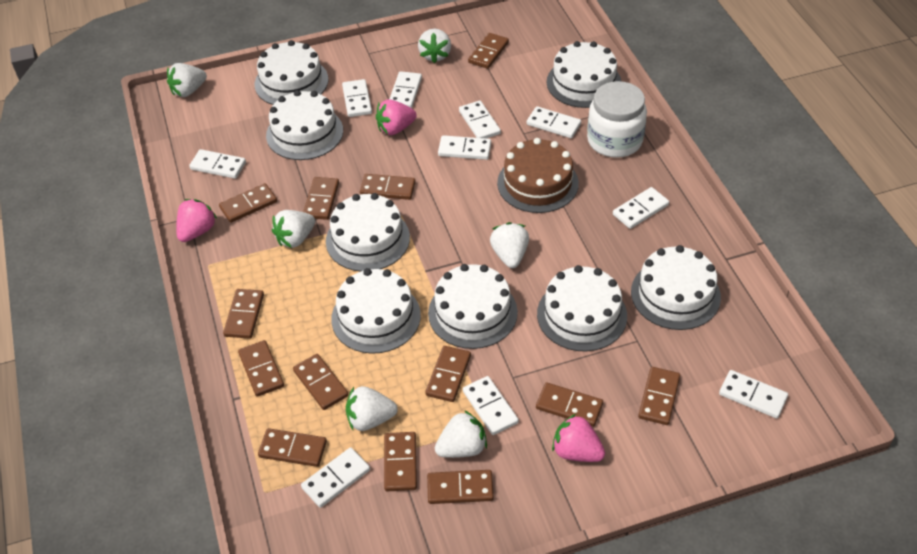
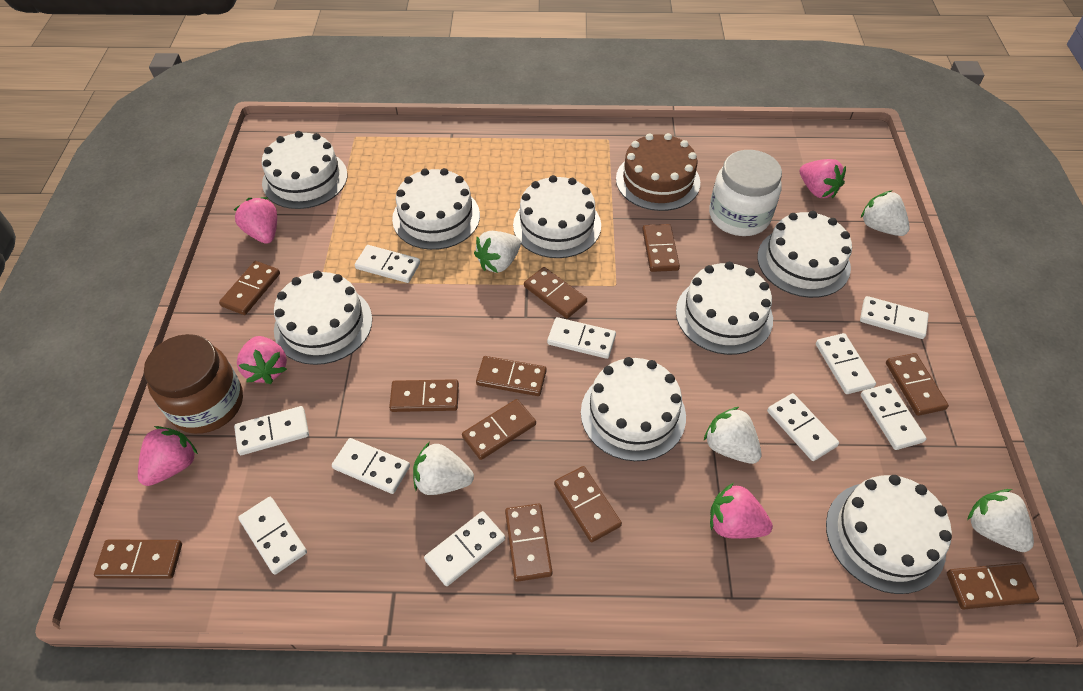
brown domino: [219,183,277,223] [223,289,264,339] [238,340,284,397] [258,428,327,467] [293,354,349,410] [303,177,339,220] [360,174,415,200] [384,432,417,491] [425,346,471,402] [427,470,494,504] [468,33,509,69] [536,382,603,427] [638,367,680,425] = 13 -> [94,540,182,579] [219,261,280,315] [389,379,459,412] [462,399,536,460] [476,356,547,396] [505,503,552,582] [524,267,587,319] [554,466,622,542] [642,224,680,272] [886,353,949,416] [947,563,1039,609] = 11
brown jar: none = 0 -> [144,334,243,434] = 1
pink strawberry: [176,199,217,242] [376,99,417,135] [552,414,605,462] = 3 -> [138,426,198,486] [234,197,277,244] [237,336,287,384] [710,483,773,539] [800,159,846,198] = 5
white strawberry: [167,63,207,97] [272,210,315,248] [346,386,398,431] [418,29,451,64] [435,410,487,458] [490,222,529,268] = 6 -> [413,442,474,495] [474,231,521,273] [704,407,762,464] [861,191,910,236] [967,489,1034,552] = 5

